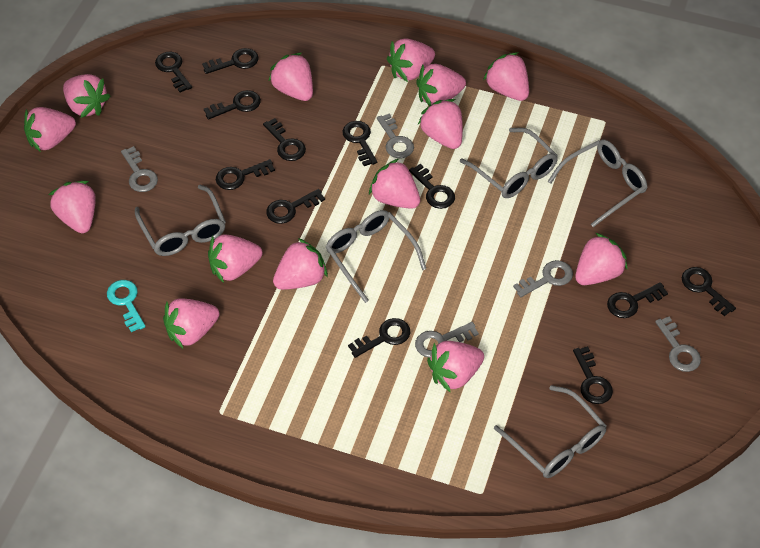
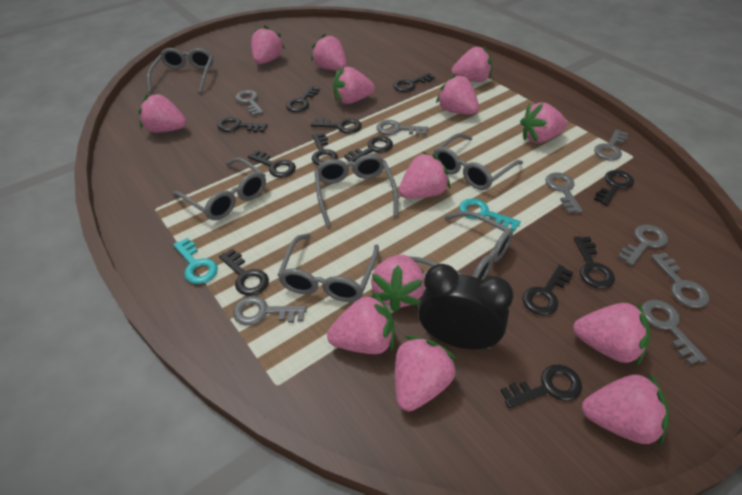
black clock: none = 0 -> [418,264,514,350] = 1
grey glasses: [135,185,226,256] [326,210,426,303] [460,128,558,198] [494,385,607,478] [547,140,648,227] = 5 -> [147,48,213,93] [173,157,266,220] [277,233,379,302] [314,154,398,227] [408,211,513,280] [434,133,523,190] = 6
grey key: [121,146,158,192] [377,114,414,158] [415,322,479,358] [513,260,573,297] [655,317,701,372] = 5 -> [233,296,307,325] [235,90,264,116] [376,120,428,136] [545,173,583,213] [594,129,628,160] [618,224,668,266] [642,300,707,365] [651,252,709,308] = 8
pink strawberry: [24,107,76,152] [49,181,96,233] [63,74,110,118] [163,298,220,348] [208,234,262,283] [269,53,313,101] [273,238,328,290] [369,159,420,209] [387,38,435,82] [416,64,466,106] [418,99,463,149] [427,341,484,393] [483,52,529,101] [575,233,628,285] = 14 -> [138,94,186,133] [251,26,285,64] [311,34,347,71] [327,293,394,354] [333,67,375,104] [371,255,425,312] [395,336,457,411] [399,152,450,199] [436,74,479,114] [451,46,492,82] [520,102,567,143] [573,303,651,366] [582,372,669,447] = 13
turquoise key: [107,280,146,332] = 1 -> [173,238,218,284] [459,198,521,231] = 2

